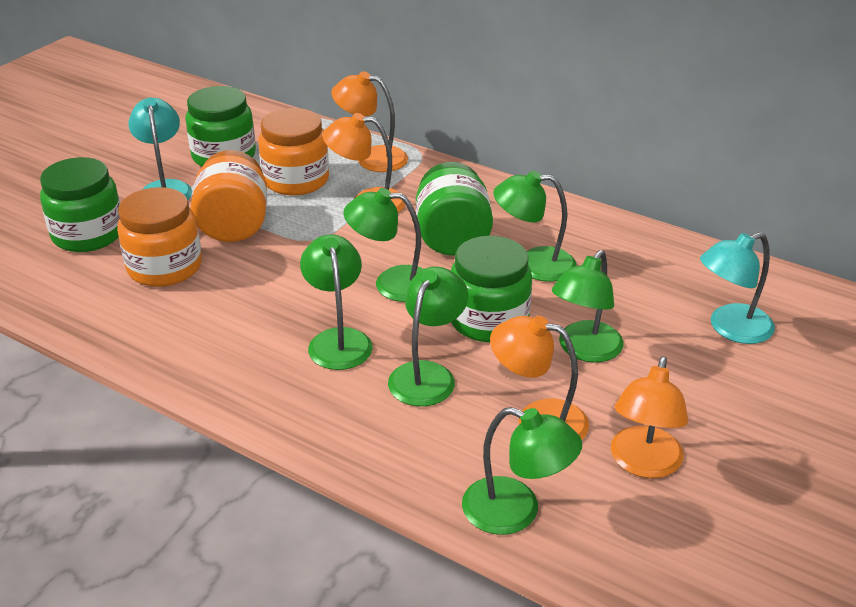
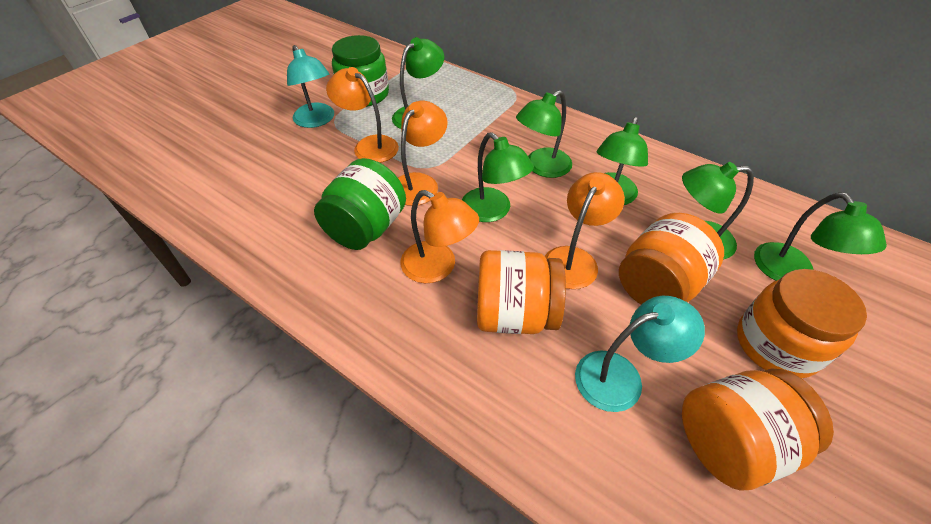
green jar: [40,157,120,252] [185,86,256,166] [416,162,493,256] [451,236,532,342] = 4 -> [314,158,406,250] [332,35,389,107] = 2
orange jar: [117,187,202,287] [191,150,267,242] [258,108,329,196] = 3 -> [477,250,566,334] [619,213,724,305] [682,368,834,491] [737,269,867,378] = 4

